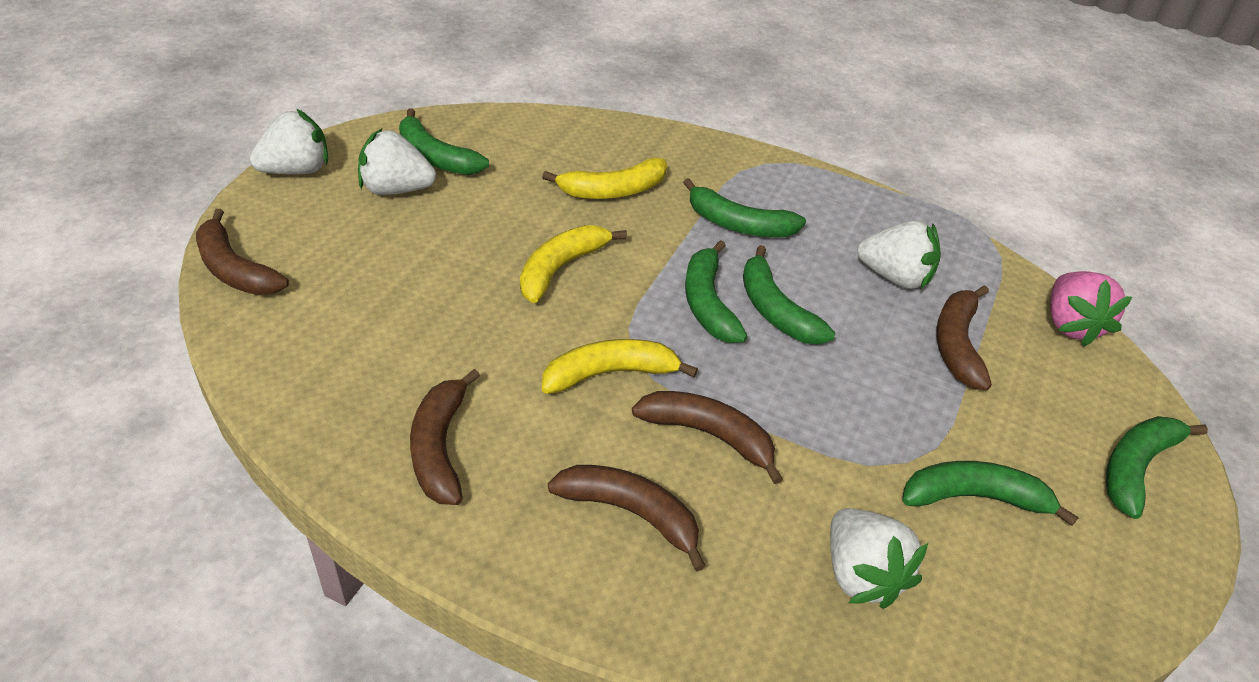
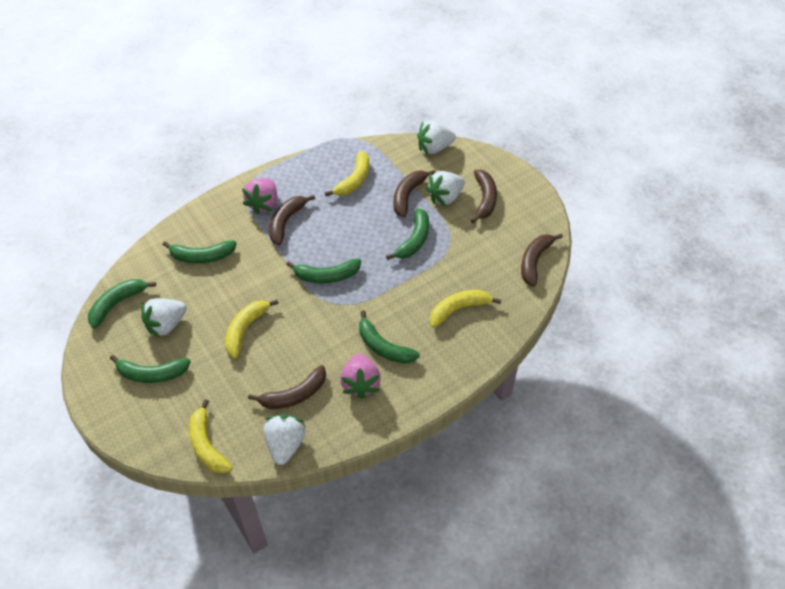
pink strawberry: [1050,271,1132,347] = 1 -> [242,178,277,215] [340,354,381,399] = 2
yellow banana: [520,225,627,303] [542,158,667,199] [542,339,698,394] = 3 -> [189,399,232,474] [225,299,278,358] [325,151,369,196] [430,290,501,328] = 4

